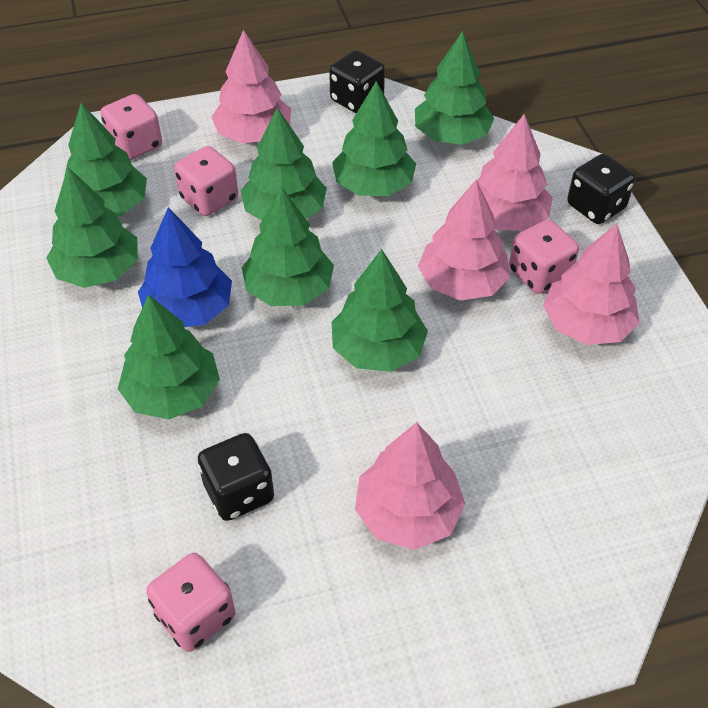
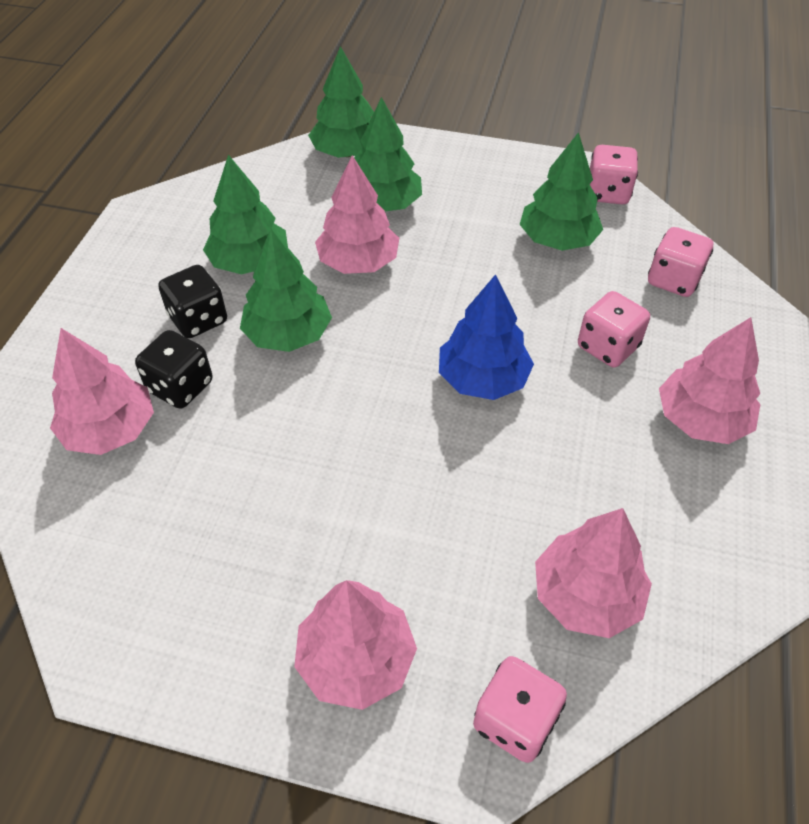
black dice: [198,433,274,521] [329,50,385,113] [567,154,635,224] = 3 -> [135,330,212,409] [158,265,227,338] = 2
green tree: [47,167,138,288] [60,103,147,216] [118,294,220,419] [241,108,327,220] [242,186,334,306] [332,81,416,196] [332,249,428,372] [415,31,494,145] = 8 -> [203,155,288,274] [240,229,332,352] [308,46,374,158] [354,97,422,211] [520,132,603,251] = 5

